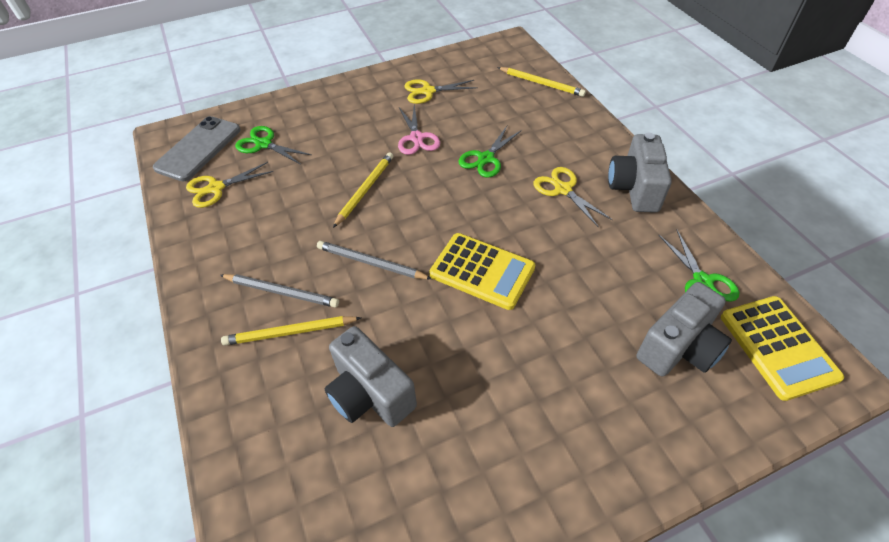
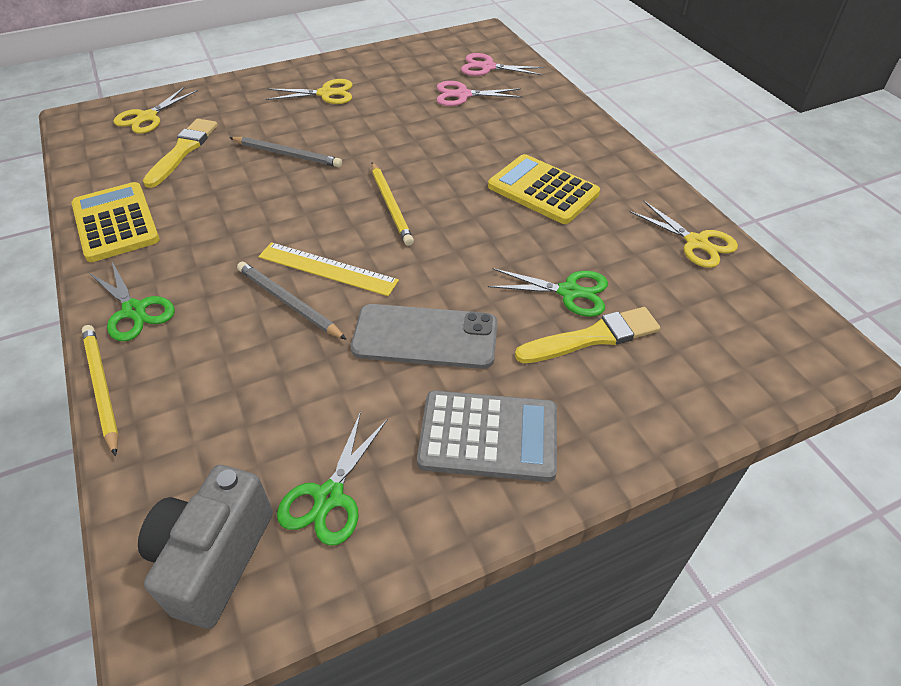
grey calculator: none = 0 -> [417,390,557,482] = 1
grey camera: [325,326,417,427] [608,133,672,213] [636,282,732,377] = 3 -> [138,465,273,628] = 1
pink scissors: [398,105,440,155] = 1 -> [437,81,522,106] [461,53,544,76] = 2
yellow brush: none = 0 -> [143,119,218,188] [515,307,660,363] = 2
yellow pencil: [221,316,361,346] [333,152,393,228] [497,67,586,97] = 3 -> [82,325,119,456] [371,162,414,246] = 2
yellow ruler: none = 0 -> [259,242,399,296] = 1

